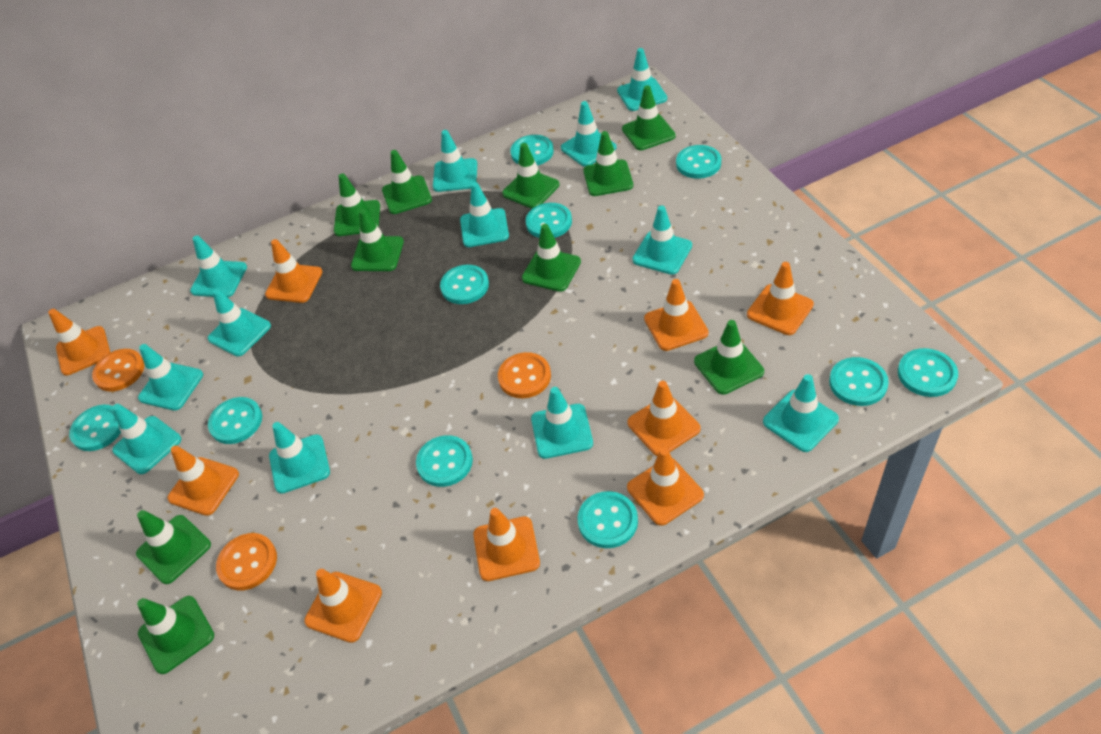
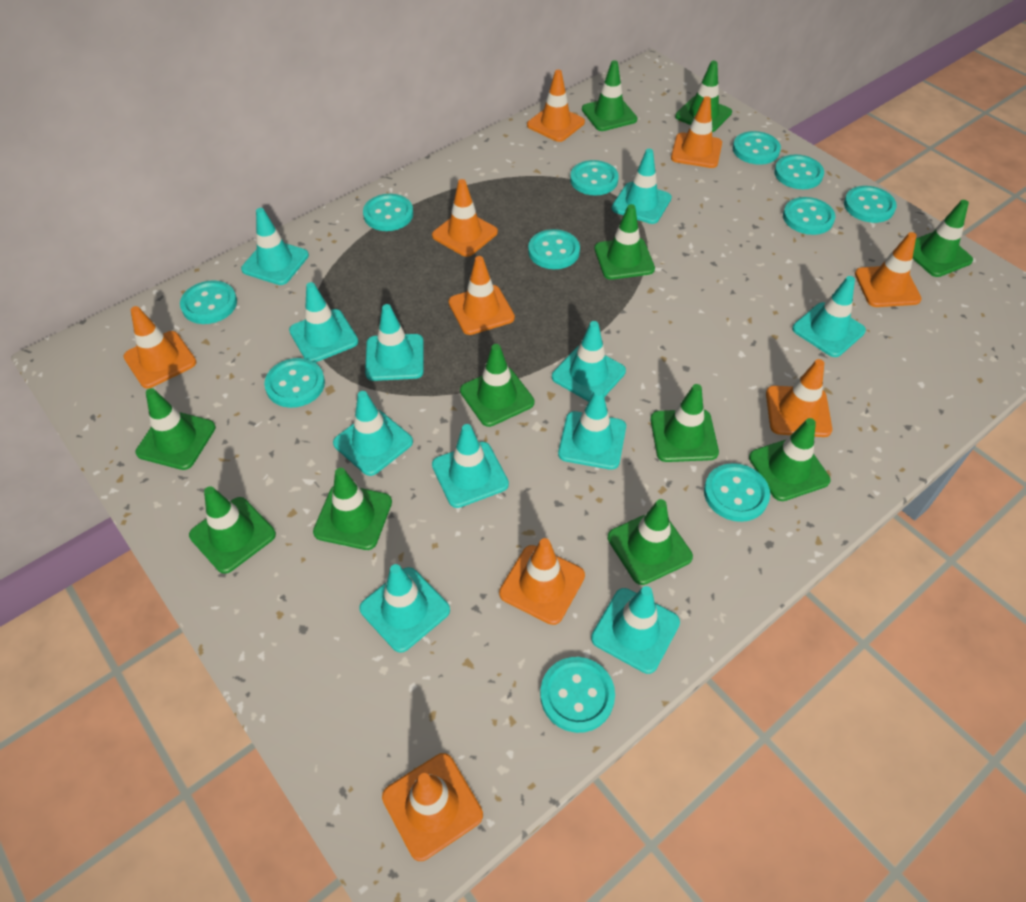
green traffic cone: [136,510,211,584] [137,596,214,674] [334,173,380,236] [351,209,404,271] [382,150,432,214] [502,143,559,209] [522,224,581,292] [583,131,633,196] [622,85,676,150] [694,320,764,395] = 10 -> [136,388,216,470] [189,486,276,574] [313,468,392,550] [460,344,534,427] [582,60,637,131] [594,204,655,280] [608,499,693,585] [650,384,719,462] [675,61,732,132] [749,418,830,501] [913,200,973,277] = 11
orange button: [92,349,144,392] [216,533,277,590] [498,352,551,398] = 3 -> none = 0
turquoise button: [69,405,121,451] [208,397,262,444] [416,435,473,487] [440,265,489,304] [510,135,554,166] [526,203,572,238] [578,491,638,548] [676,145,721,179] [829,357,889,406] [898,348,958,397] = 10 -> [180,280,237,324] [264,358,325,408] [363,194,413,231] [528,229,580,269] [540,657,615,733] [570,160,619,195] [704,463,770,522] [733,131,781,165] [774,154,824,189] [783,197,835,235] [844,186,897,223] = 11
turquoise traffic cone: [112,404,181,474] [138,344,203,411] [190,235,247,297] [208,289,271,356] [269,422,330,494] [433,130,477,192] [460,182,509,247] [531,387,593,459] [561,101,616,167] [617,48,667,111] [632,205,692,275] [763,374,839,452] = 12 -> [241,208,309,285] [289,282,358,363] [333,391,413,476] [359,564,450,653] [365,304,424,381] [432,424,509,508] [552,321,626,402] [558,389,626,470] [591,586,680,674] [612,149,672,224] [792,276,866,357] = 11

